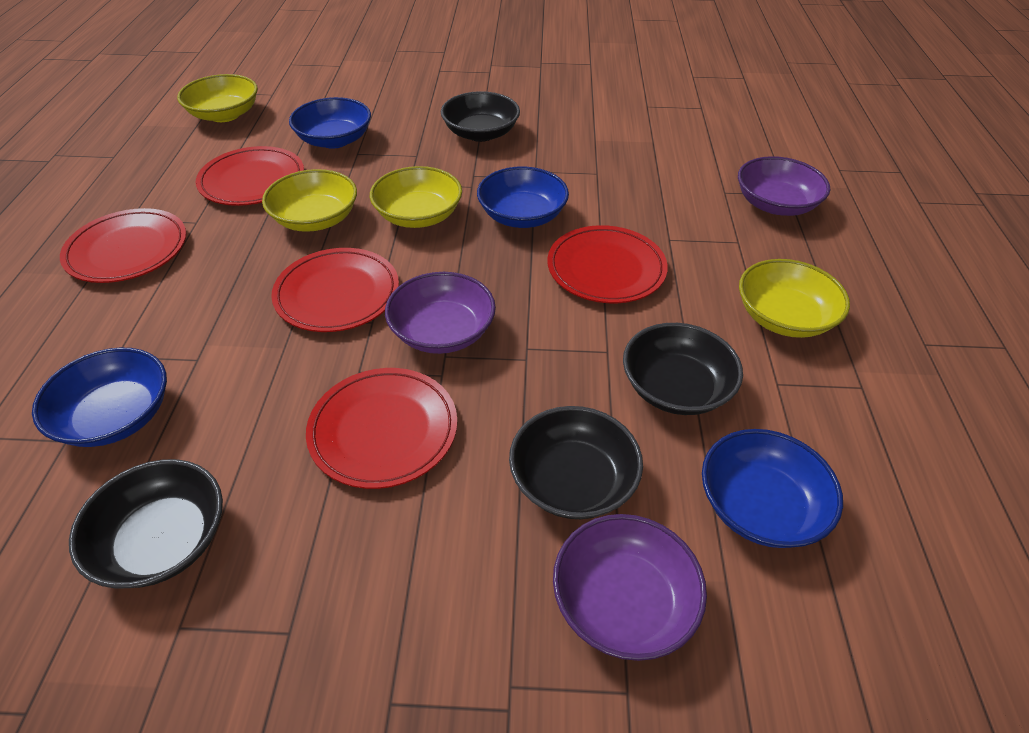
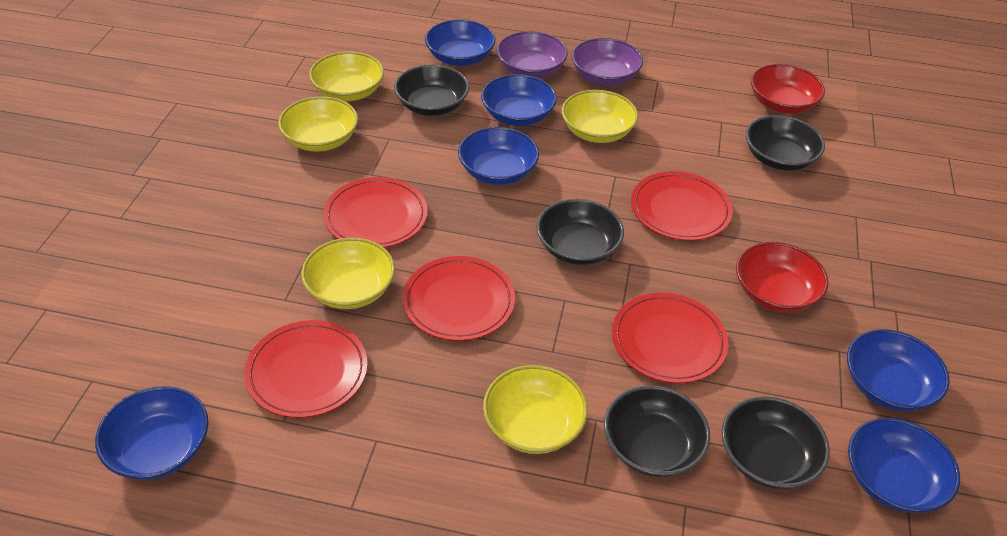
black bowl: [69,459,223,589] [441,91,520,142] [509,406,643,519] [623,323,743,415] = 4 -> [394,65,469,116] [536,199,624,265] [604,385,710,477] [722,396,830,489] [746,115,825,171] = 5
blue bowl: [32,348,167,447] [289,97,371,149] [477,167,569,228] [702,429,843,548] = 4 -> [95,386,208,480] [425,20,496,66] [458,127,539,185] [481,74,557,126] [847,329,950,412] [848,418,960,513] = 6
purple bowl: [385,272,496,354] [553,514,707,661] [738,156,830,216] = 3 -> [496,31,568,78] [572,38,643,86] = 2
red bowl: none = 0 -> [736,242,829,313] [751,64,825,114] = 2
yellow bowl: [177,74,258,122] [262,169,357,232] [370,166,462,228] [739,259,850,338] = 4 -> [278,97,358,151] [301,237,395,309] [309,51,384,101] [483,365,588,454] [562,90,638,143] = 5

